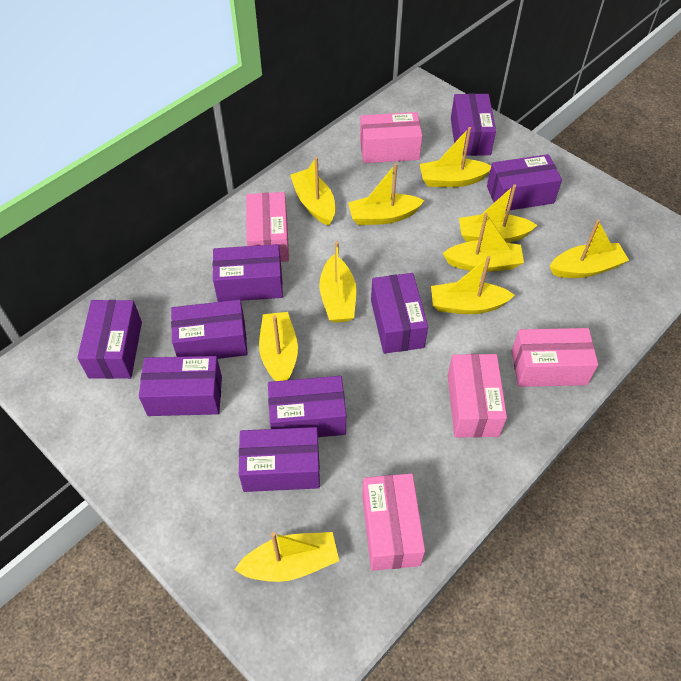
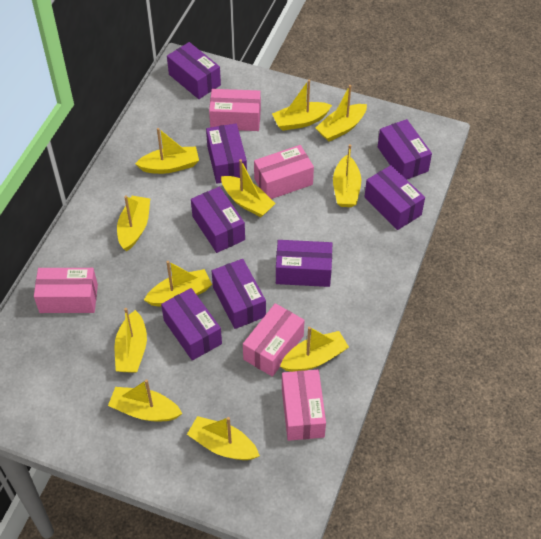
purple box: [77,300,142,379] [139,356,222,416] [171,300,248,359] [213,244,283,302] [239,427,320,492] [268,376,346,437] [371,273,428,354] [451,93,496,156] [487,154,562,210] = 9 -> [161,288,222,360] [167,42,221,99] [191,187,245,253] [206,123,247,184] [212,259,266,329] [276,240,332,287] [364,165,425,230] [378,119,432,179] = 8
yellow boat: [234,532,339,582] [259,312,298,381] [290,157,335,226] [319,241,356,323] [348,163,424,225] [420,127,491,187] [431,256,515,314] [443,213,524,272] [459,185,537,243] [550,219,629,278] = 10 -> [108,379,182,421] [115,308,147,373] [117,196,150,251] [135,128,199,174] [144,261,212,306] [187,416,260,460] [221,159,276,217] [272,80,332,131] [280,327,349,372] [316,85,367,142] [333,144,361,207] = 11

